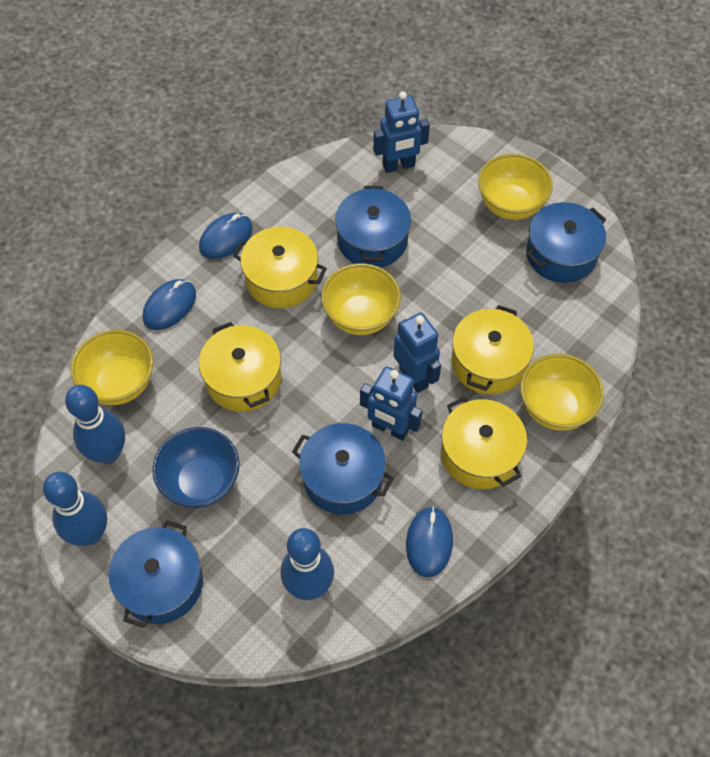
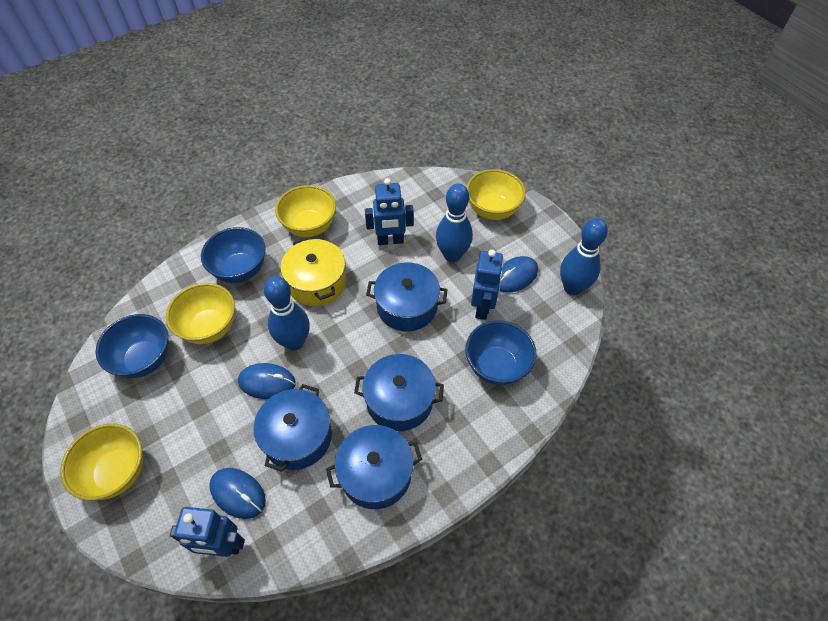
blue bowl: [152,427,239,508] = 1 -> [95,314,169,378] [201,227,266,283] [465,320,537,385] = 3
yellow pot: [199,322,281,412] [233,227,327,308] [441,396,527,489] [451,305,534,395] = 4 -> [280,237,346,306] = 1

